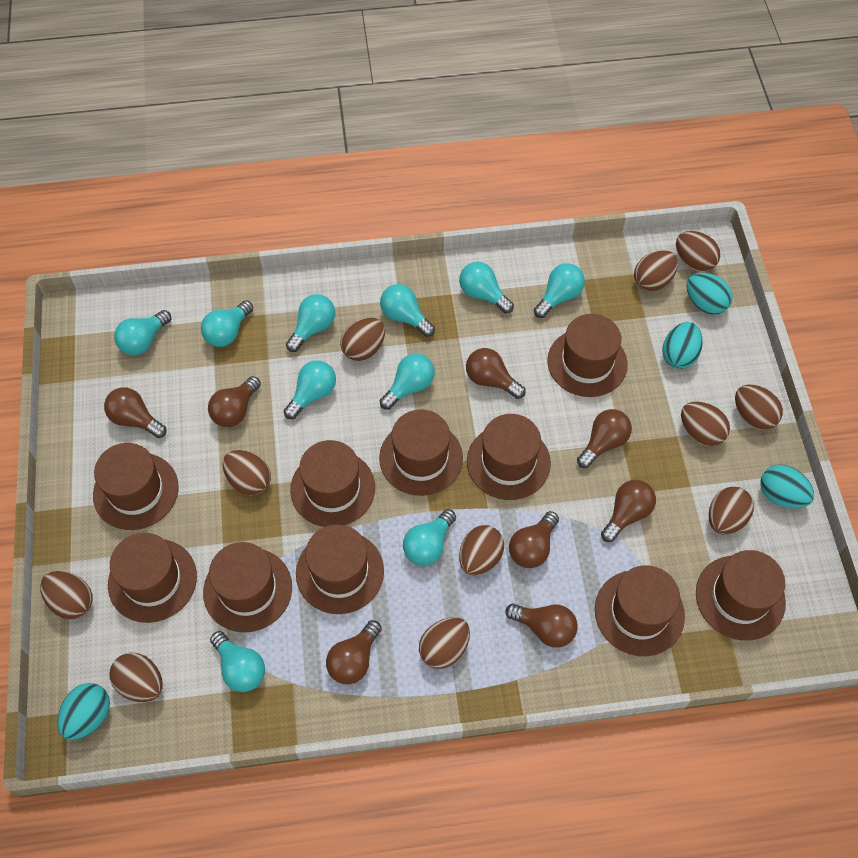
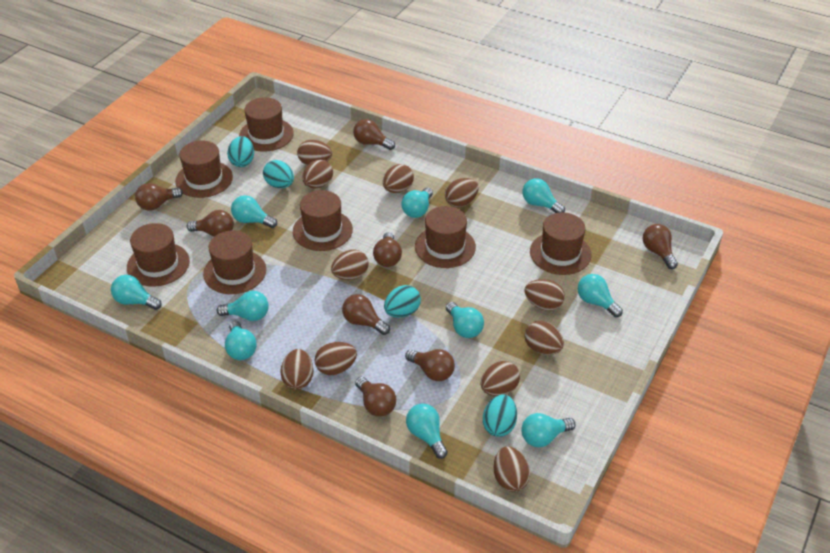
brown hat: [93,443,179,530] [108,533,197,623] [203,542,292,632] [290,440,375,527] [296,524,384,614] [379,409,463,496] [467,414,551,500] [547,314,628,397] [595,565,685,656] [696,550,786,641] = 10 -> [127,223,190,287] [175,141,233,198] [203,230,266,294] [239,97,294,152] [293,190,353,251] [415,206,476,268] [530,212,591,275] = 7

